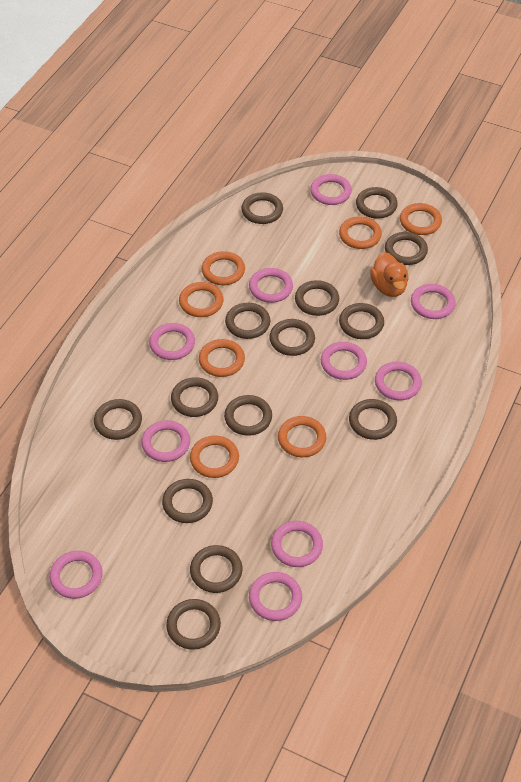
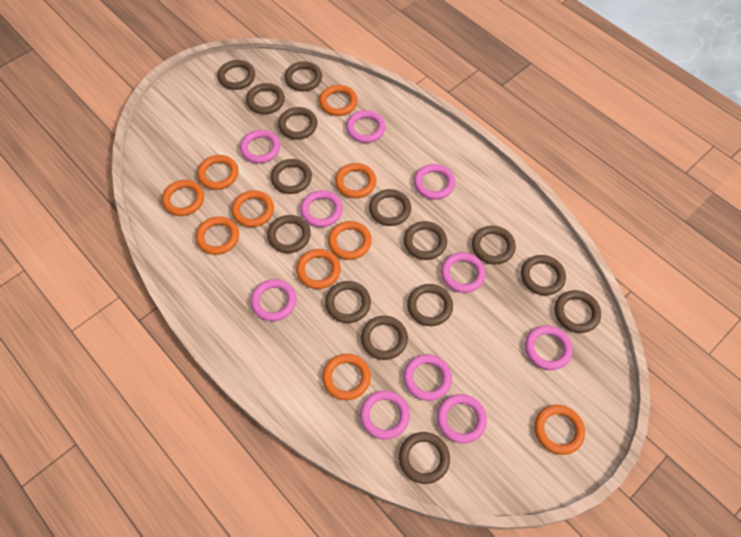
brown ring: [94,399,142,440] [162,479,213,523] [166,599,221,650] [171,377,218,417] [190,545,242,593] [224,395,272,436] [225,303,270,339] [241,192,283,224] [269,319,315,356] [295,280,339,316] [339,303,384,339] [349,399,397,440] [356,187,398,219] [385,232,428,265] = 14 -> [217,60,255,90] [246,83,285,114] [267,215,311,253] [271,159,312,194] [278,107,317,140] [284,61,322,91] [325,281,371,323] [361,316,408,360] [369,189,411,226] [399,432,450,484] [404,221,447,260] [407,284,453,326] [472,226,516,265] [521,255,566,296] [555,290,601,333] = 15
orange duck: [370,252,409,297] = 1 -> none = 0
orange ring: [179,282,223,317] [190,436,239,478] [199,339,245,377] [202,251,245,285] [278,416,326,457] [339,216,382,249] [400,203,442,235] = 7 -> [162,180,204,216] [196,216,239,255] [197,155,239,190] [232,190,274,227] [296,249,341,289] [319,85,358,116] [322,354,371,400] [328,221,372,260] [335,163,376,198] [534,405,585,455] = 10

